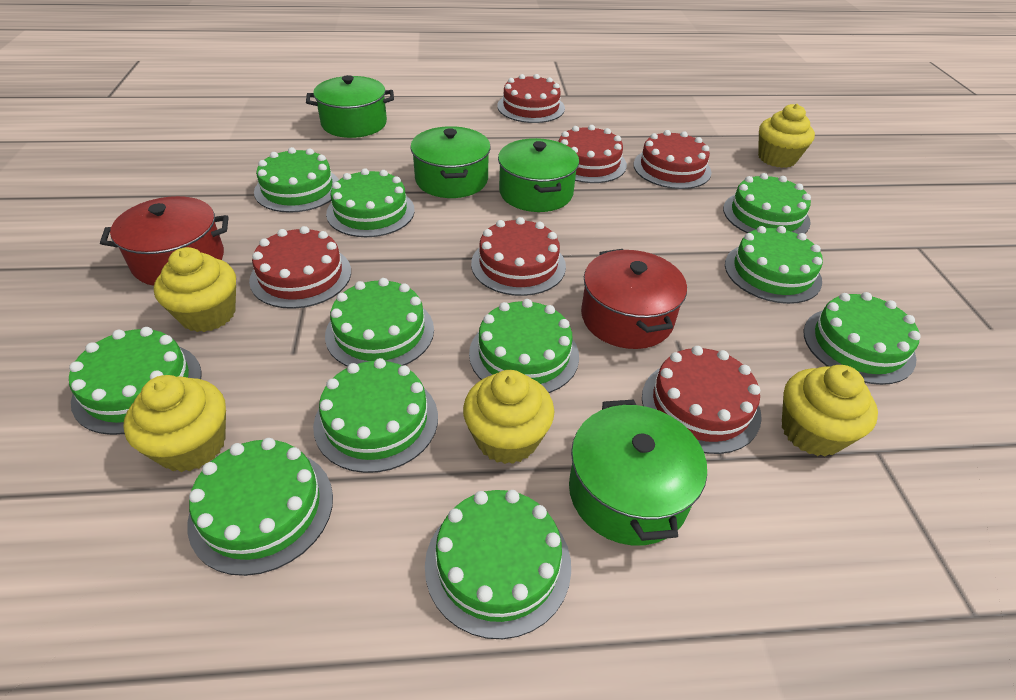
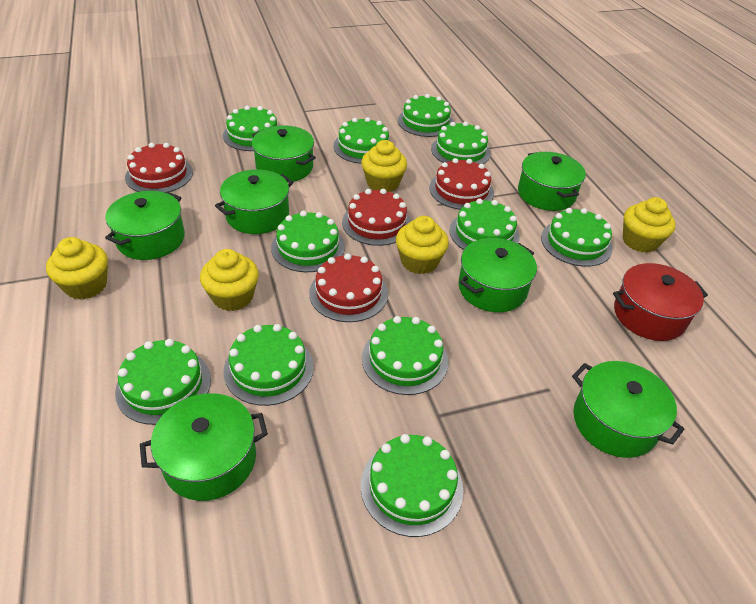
green pot: [306,75,394,138] [410,126,491,198] [498,138,579,212] [569,400,707,546] = 4 -> [105,191,185,260] [140,393,268,501] [215,170,293,234] [252,125,316,182] [458,238,537,312] [518,152,586,211] [572,361,684,458] = 7
red cake: [249,226,351,309] [471,217,566,296] [497,74,565,123] [559,125,627,183] [633,130,711,189] [642,346,762,454] = 6 -> [125,143,193,193] [309,253,388,322] [342,189,411,246] [429,158,494,210] = 4
red pot: [100,196,228,286] [581,249,687,349] = 2 -> [613,263,708,341] = 1

